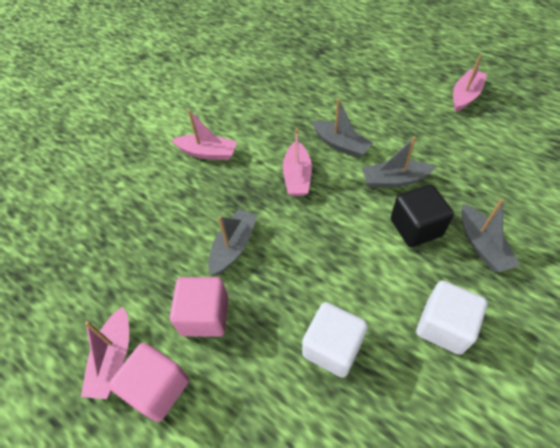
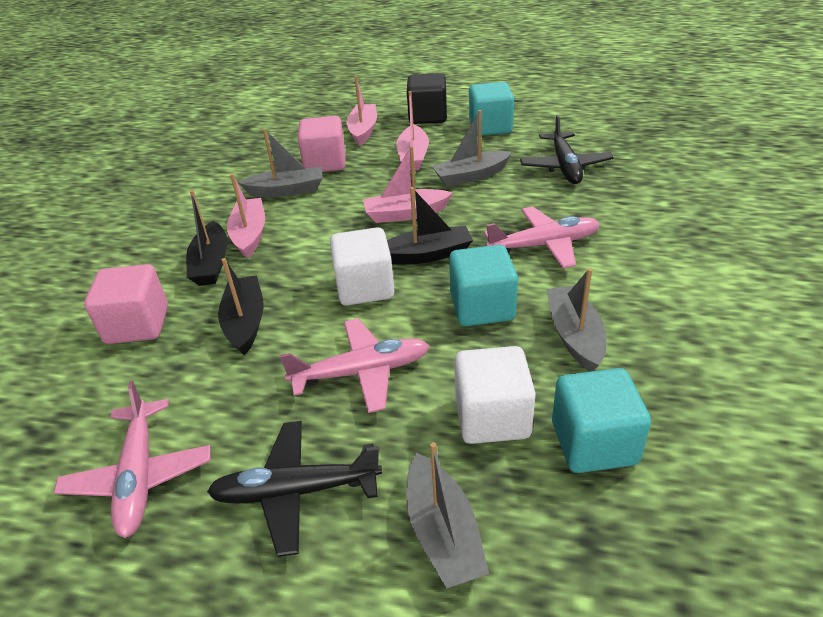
black boat: none = 0 -> [186,190,228,286] [218,258,264,355] [387,187,473,265] = 3
black plane: none = 0 -> [207,421,382,557] [520,115,614,184] = 2
pink plane: none = 0 -> [54,381,211,538] [279,318,429,413] [484,207,600,268] = 3
turquoise cube: none = 0 -> [449,245,518,326] [469,82,514,136] [552,368,651,473] = 3

